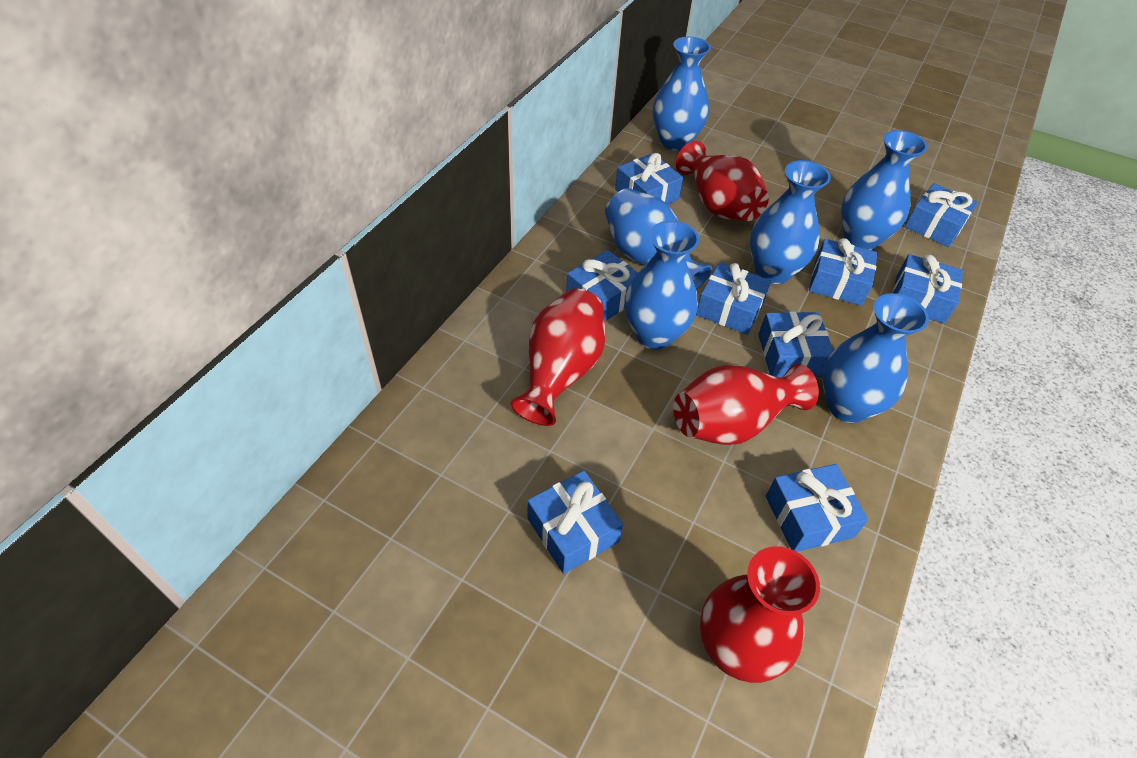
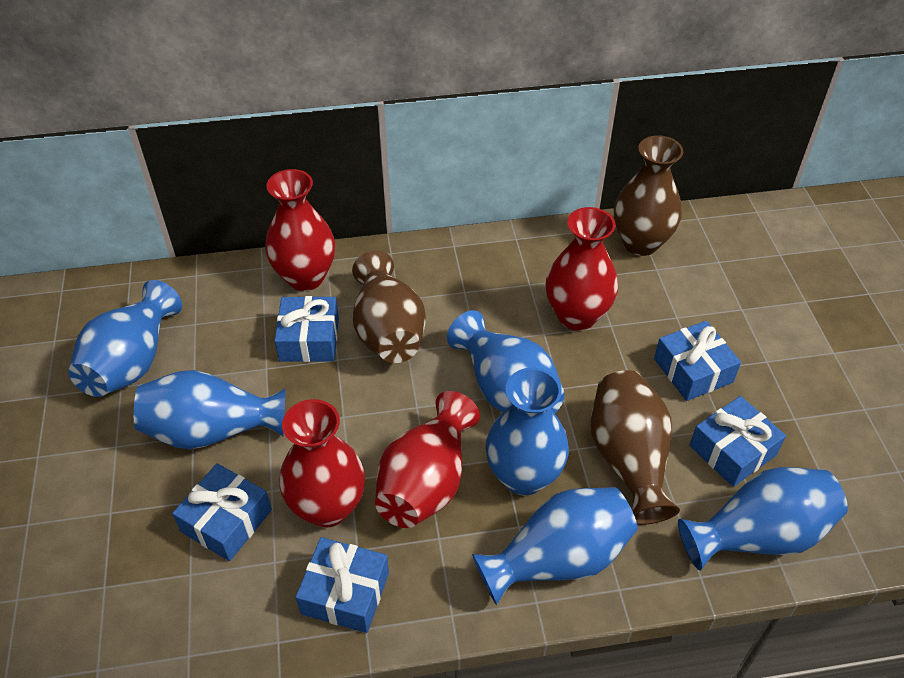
blue gift: [527,471,623,574] [566,250,638,322] [615,153,683,204] [696,262,771,335] [758,312,833,377] [766,464,868,552] [809,238,878,306] [893,254,963,324] [905,183,978,247] = 9 -> [172,463,272,561] [274,296,339,362] [296,537,389,633] [654,321,741,401] [689,396,786,487] = 5
brown vase: none = 0 -> [352,251,426,363] [590,370,680,525] [614,136,683,256] = 3

